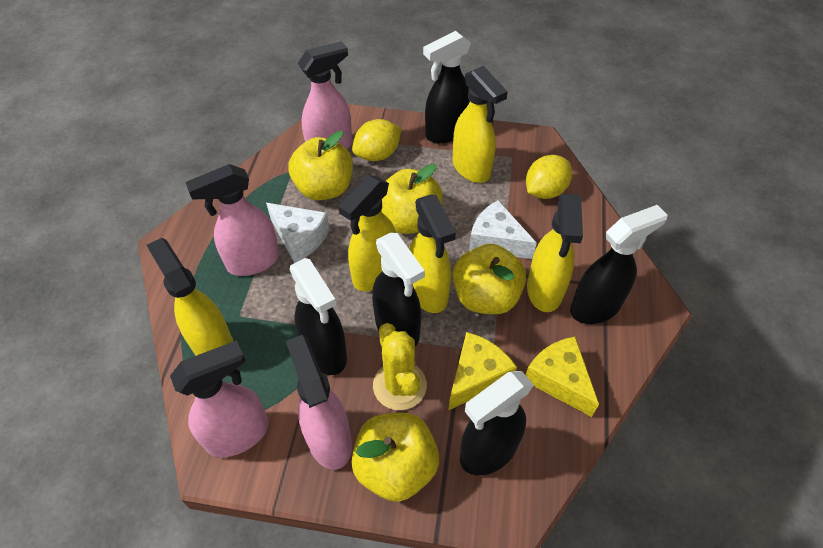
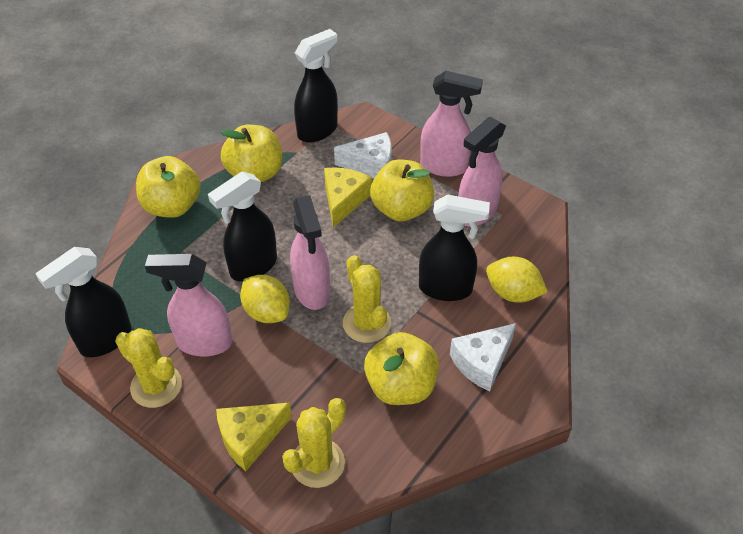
black spray bottle: [290,258,347,375] [372,233,425,346] [423,31,471,144] [460,371,534,475] [570,205,668,324] = 5 -> [35,247,131,357] [208,171,277,281] [294,29,338,143] [419,194,490,301] = 4
yellow cactus: [373,323,427,410] = 1 -> [115,328,182,408] [282,398,346,488] [343,255,391,343] = 3
yellow spray bottle: [147,238,234,356] [338,175,396,291] [409,195,456,313] [453,66,508,183] [527,194,583,312] = 5 -> none = 0

